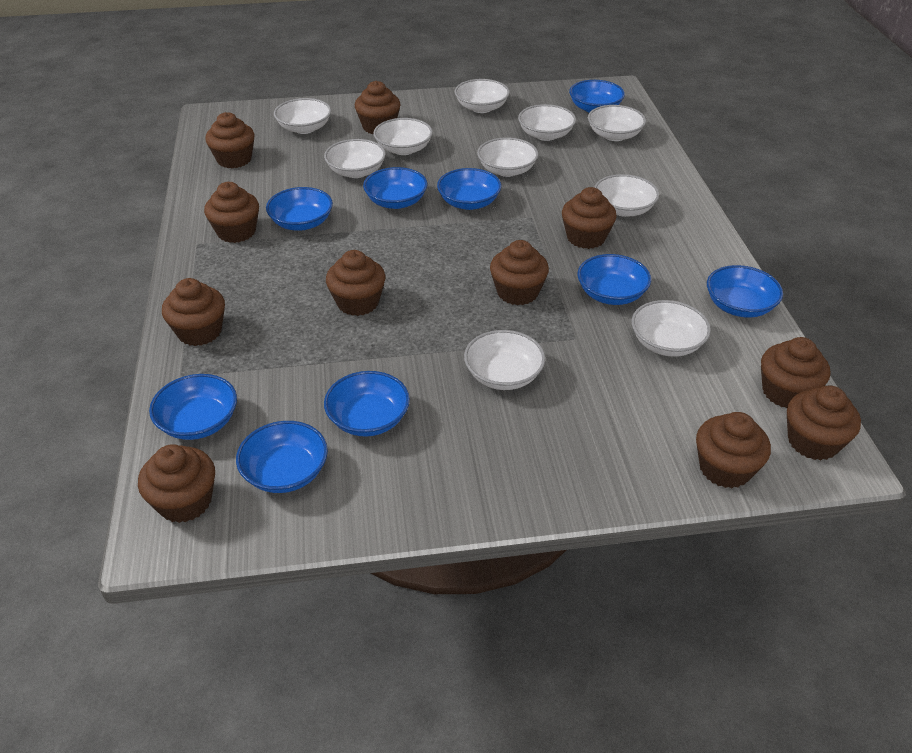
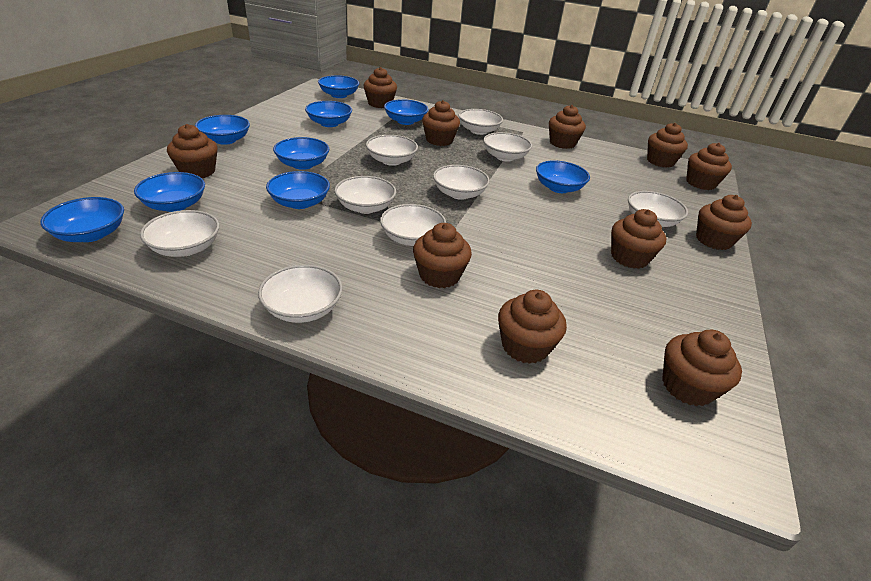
white bowl: [274,98,331,134] [324,139,386,178] [374,118,433,155] [455,79,510,113] [464,330,545,390] [477,137,538,177] [518,104,576,141] [588,105,646,141] [594,174,659,217] [632,300,711,357] = 10 -> [140,210,219,257] [258,265,343,323] [334,176,396,214] [366,135,418,166] [380,204,446,246] [433,165,490,200] [459,109,503,135] [483,132,532,162] [628,191,688,227] = 9

